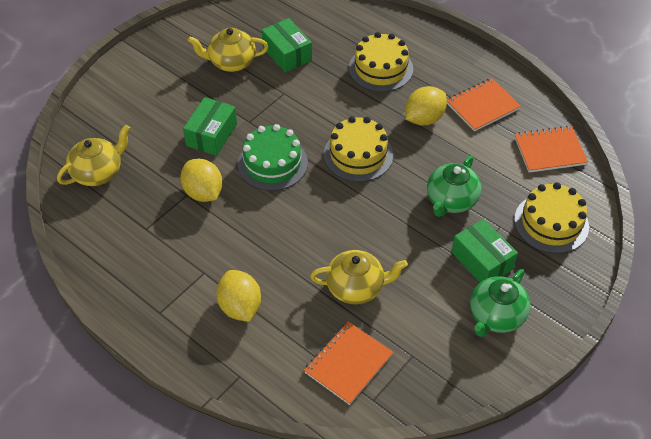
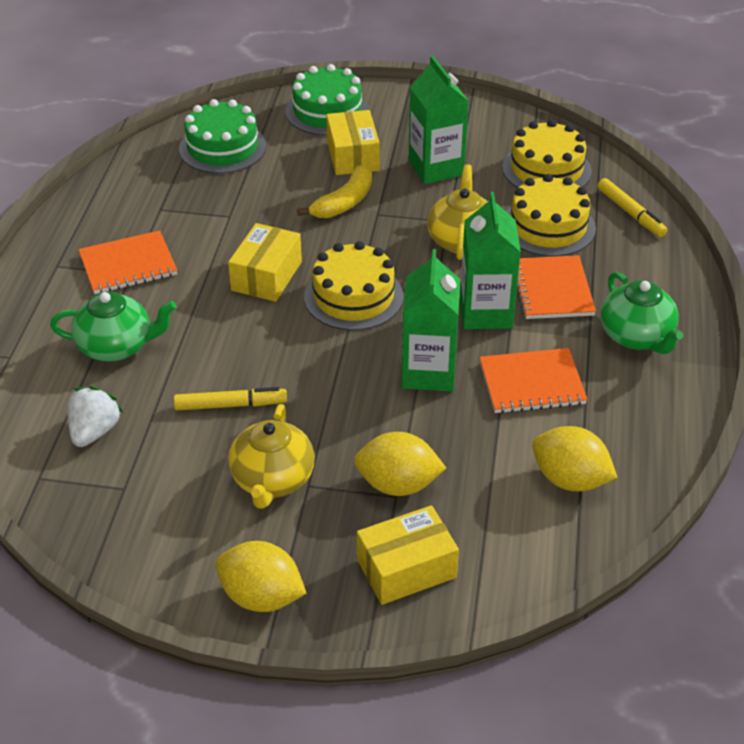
green box: [183,97,237,156] [262,18,312,72] [451,219,518,282] = 3 -> none = 0
green cake: [238,124,308,191] = 1 -> [179,99,266,174] [286,64,369,135] = 2
green carton: none = 0 -> [401,249,460,392] [409,55,469,184] [460,192,521,329] = 3
white strawberry: none = 0 -> [68,386,123,447] = 1
yellow banana: none = 0 -> [297,165,372,218] = 1
yellow box: none = 0 -> [228,223,302,302] [326,110,380,175] [357,505,459,605] = 3
yellow marker: none = 0 -> [174,387,287,410] [598,178,667,237] = 2
yellow teapot: [57,125,130,186] [187,28,269,72] [310,250,408,304] = 3 -> [228,404,315,509] [427,164,488,260] = 2

